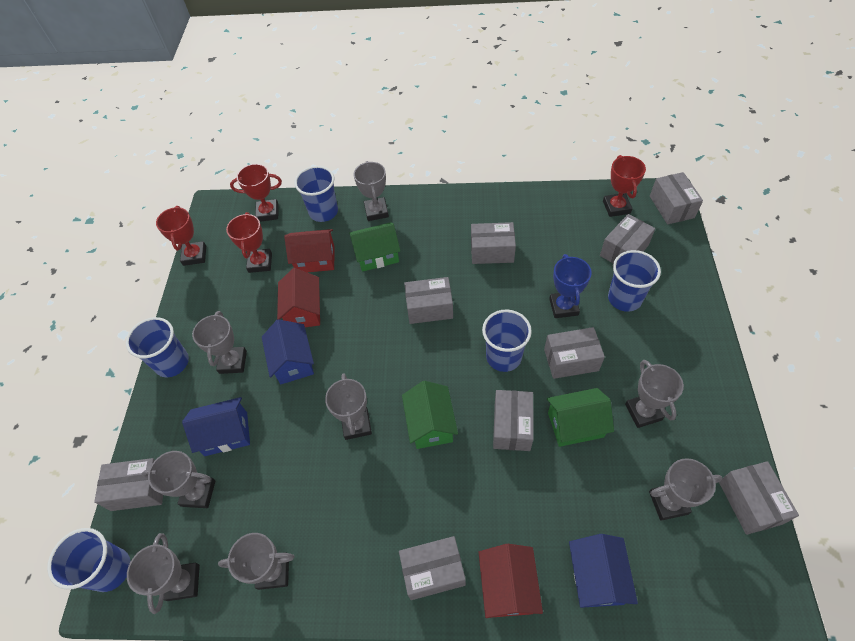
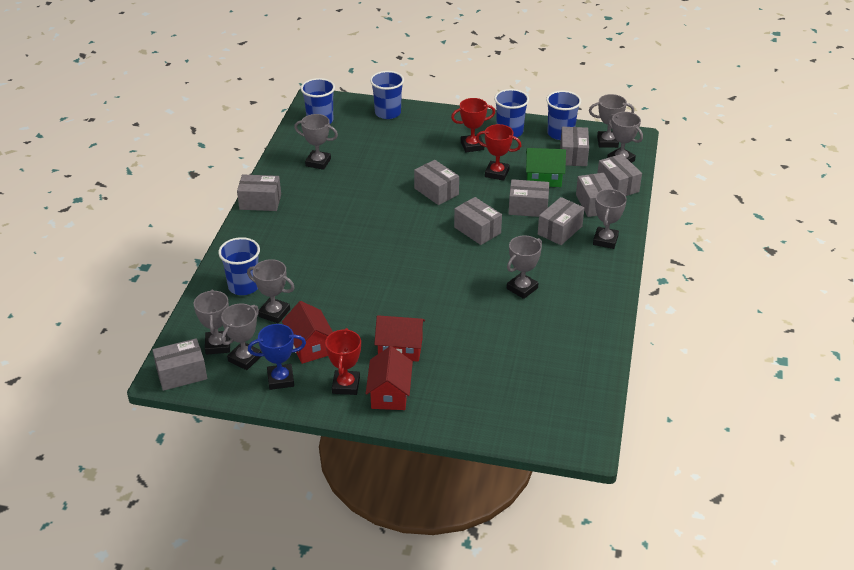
blue house: [182,397,250,456] [262,319,314,384] [569,534,638,608] = 3 -> none = 0
green house: [349,222,400,272] [402,381,458,449] [547,388,614,447] = 3 -> [526,148,566,187] = 1
red trophy: [156,206,206,266] [226,212,272,273] [230,164,282,222] [603,155,646,217] = 4 -> [325,328,361,395] [451,98,495,152] [476,124,521,181] = 3

